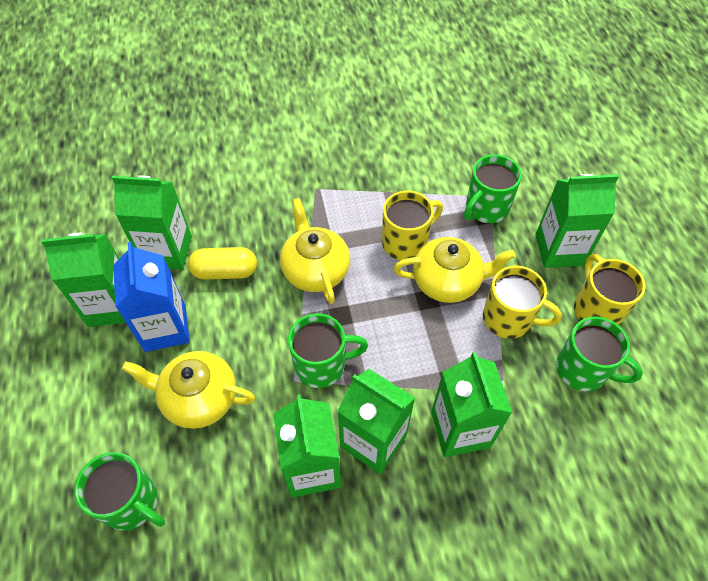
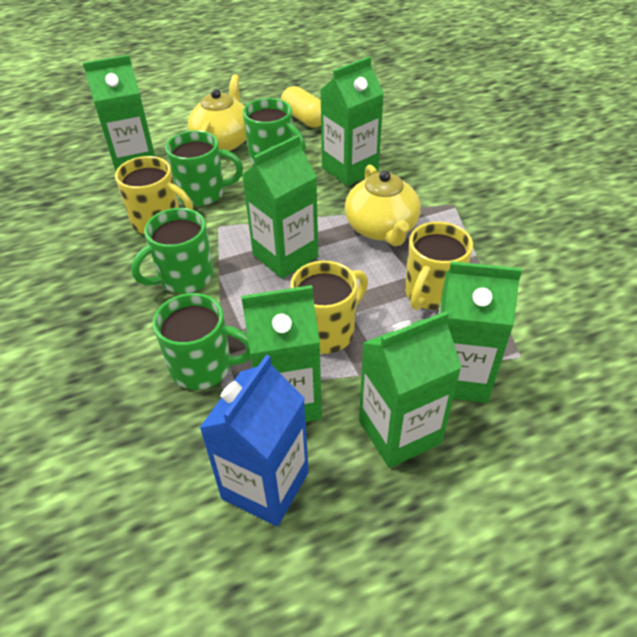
yellow teapot: [122,351,255,429] [280,198,350,304] [394,237,516,303] = 3 -> [188,74,246,151] [345,165,421,246] = 2

